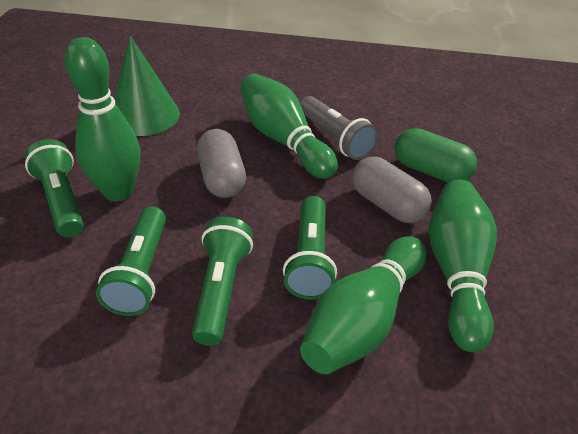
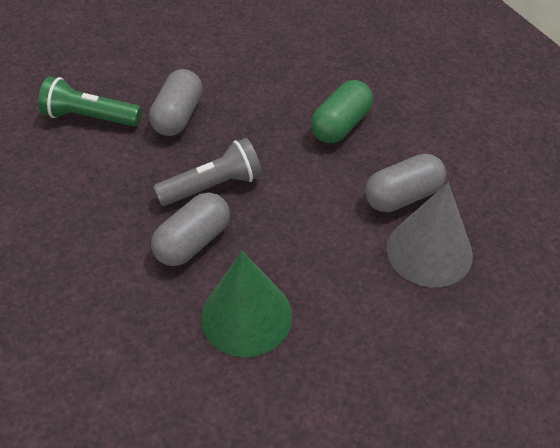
green bowling pin: [65,37,140,201] [240,73,338,179] [300,236,426,374] [429,179,497,352] = 4 -> none = 0
green flashlight: [25,139,84,238] [96,206,166,316] [192,217,253,346] [283,196,337,299] = 4 -> [38,77,142,127] = 1
grey capsule: [197,129,246,198] [352,157,432,223] = 2 -> [149,69,203,136] [151,192,230,266] [365,154,446,212] = 3
grey cone: none = 0 -> [386,183,473,287] = 1

